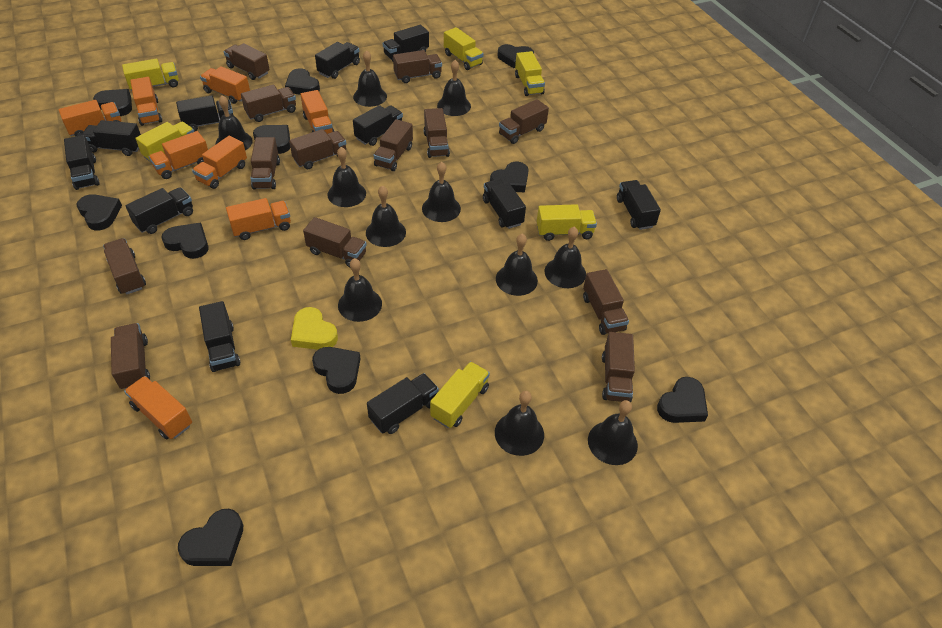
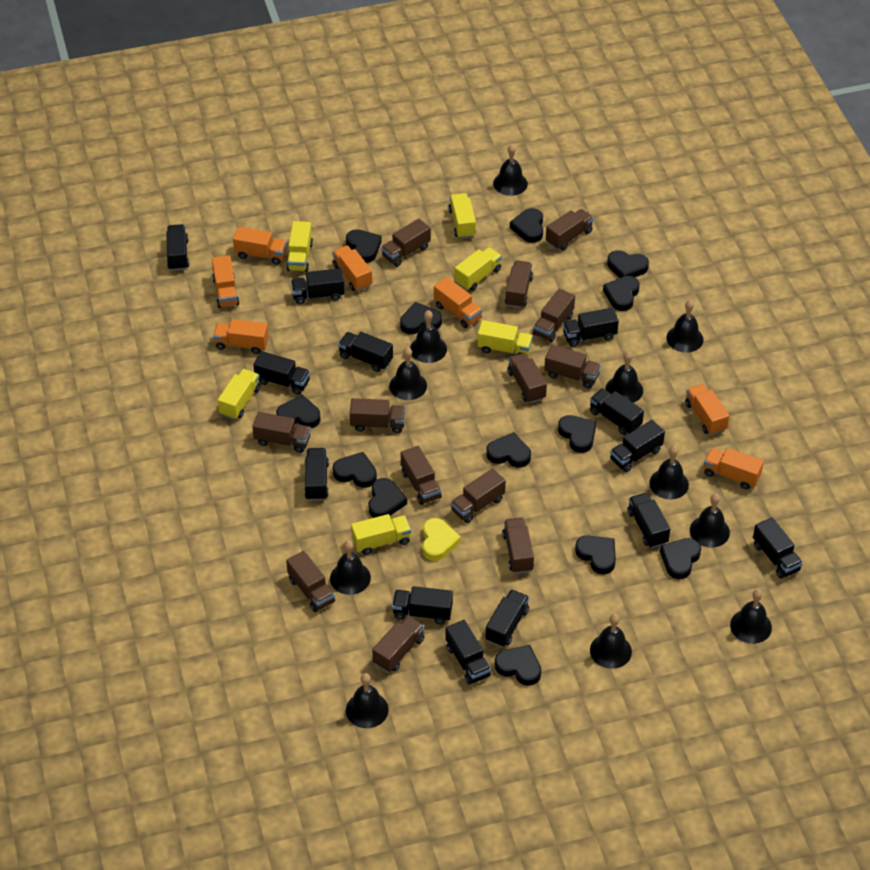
black heart: [76,194,122,231] [93,89,132,116] [161,223,209,259] [178,509,243,566] [253,125,290,154] [285,68,320,95] [312,347,361,394] [490,162,529,193] [498,44,534,68] [657,377,708,423] = 10 -> [276,395,321,428] [332,452,377,488] [346,229,382,263] [368,478,407,518] [400,302,442,334] [486,432,531,467] [495,645,541,686] [510,208,543,243] [558,415,596,453] [575,535,616,575] [603,276,640,311] [607,250,649,278] [660,538,701,579] = 13
black truck: [64,135,99,190] [82,120,141,156] [125,187,193,234] [176,96,233,132] [199,301,240,372] [315,42,360,79] [353,105,403,146] [367,373,439,434] [383,25,429,61] [483,179,526,229] [617,180,661,230] = 11 -> [166,224,189,271] [253,351,310,395] [291,268,345,305] [304,448,329,501] [338,332,393,372] [392,586,453,624] [445,620,491,685] [486,589,529,647] [563,308,619,347] [590,388,644,435] [610,420,665,472] [627,493,670,548] [753,517,803,579] = 13
orange truck: [59,100,121,137] [124,376,192,439] [130,77,162,126] [149,131,208,179] [192,136,247,189] [200,66,250,104] [226,198,291,240] [300,90,334,134] = 8 -> [212,255,239,308] [213,319,269,354] [233,227,287,265] [332,245,372,291] [434,277,482,328] [685,384,729,435] [704,448,764,490] = 7

